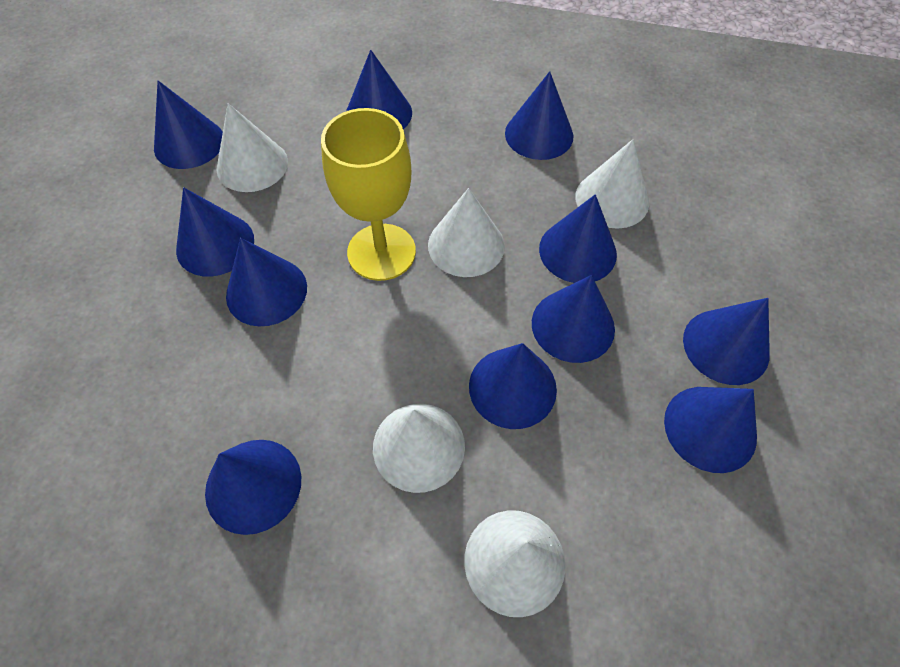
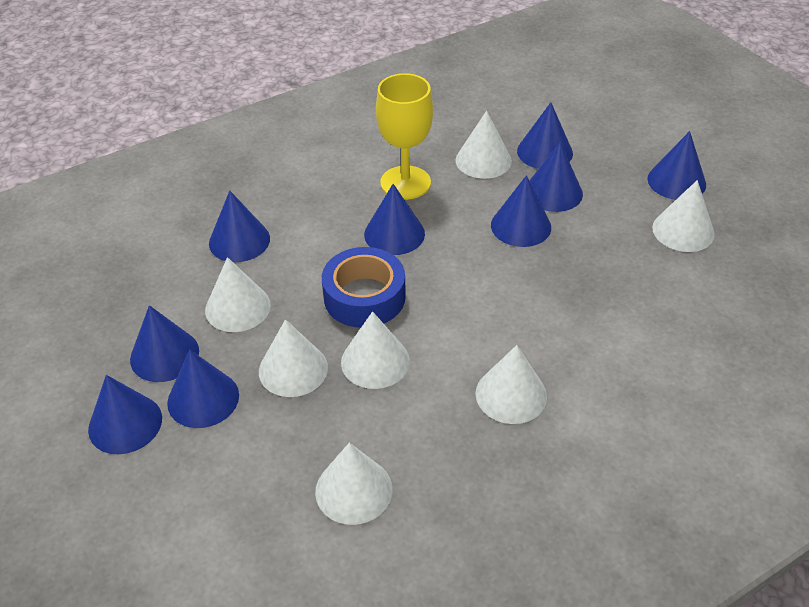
blue cone: [154,81,223,169] [176,187,254,277] [205,440,301,535] [226,238,307,326] [346,50,412,129] [469,343,557,429] [505,71,573,160] [532,275,615,363] [539,194,617,283] [664,387,757,473] [683,298,770,385] = 11 -> [88,375,162,454] [130,305,199,382] [167,349,239,428] [209,191,270,262] [364,184,425,255] [491,175,551,247] [517,102,573,169] [529,142,583,212] [647,131,706,200] = 9
blue tape: none = 0 -> [322,247,406,328] = 1
white cone: [217,103,288,192] [373,404,465,493] [428,188,505,277] [464,510,566,617] [575,139,649,229] = 5 -> [205,257,271,332] [259,319,328,397] [315,443,393,525] [341,311,410,389] [456,111,512,179] [475,345,547,424] [652,180,715,252] = 7

